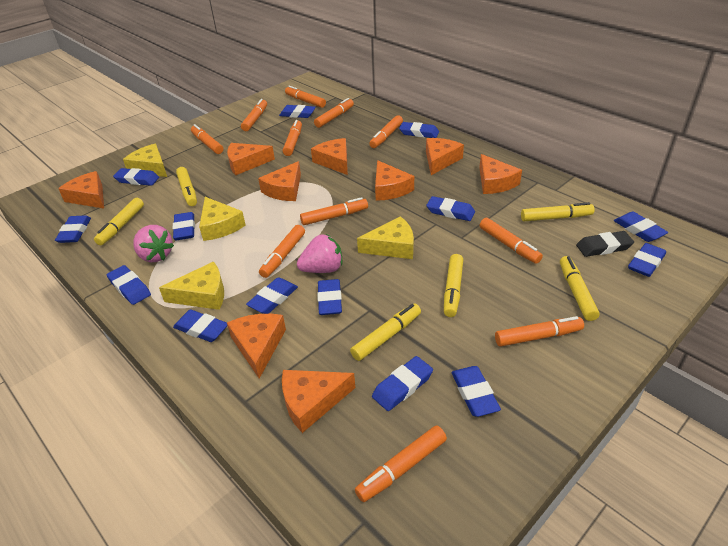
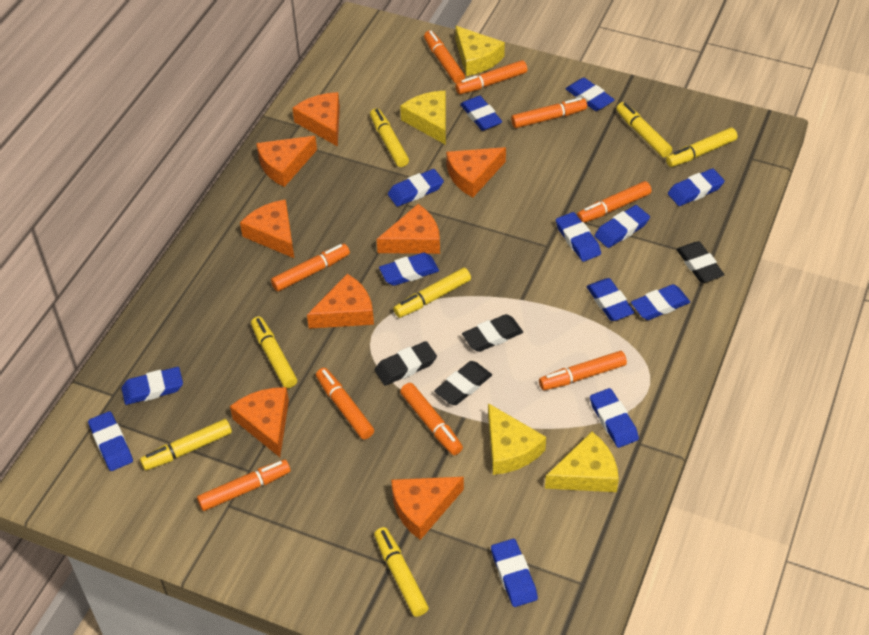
black eraser: [576,231,634,257] = 1 -> [375,341,437,386] [434,361,492,405] [462,314,523,352] [676,241,724,283] = 4
blue eraser: [55,215,91,243] [107,265,151,305] [113,168,159,186] [173,212,195,240] [173,310,227,342] [246,277,298,314] [279,105,316,118] [317,279,342,315] [372,356,433,411] [399,122,439,138] [426,196,475,221] [451,366,501,417] [614,211,668,242] [628,243,666,277] = 14 -> [88,411,133,471] [121,367,183,405] [379,253,439,286] [388,169,444,207] [460,96,502,131] [491,539,538,607] [556,212,601,262] [565,78,615,111] [586,278,635,321] [590,388,639,448] [595,205,650,248] [631,284,690,320] [668,168,725,206] = 13
orange cheese: [58,171,104,209] [227,143,275,175] [227,314,286,379] [258,161,301,201] [282,370,355,433] [311,138,348,175] [375,160,414,201] [426,138,464,175] [479,154,522,194] = 9 -> [230,387,289,457] [240,199,294,258] [256,136,317,187] [292,92,340,147] [307,274,374,329] [377,204,440,254] [391,477,464,540] [446,147,506,197] = 8
orange marker: [191,124,223,154] [241,99,267,131] [259,225,305,278] [283,120,302,156] [285,86,326,108] [300,197,368,225] [314,98,354,128] [355,425,447,502] [369,115,403,148] [480,218,543,264] [495,316,584,347] = 11 -> [197,459,291,511] [271,244,350,292] [316,368,374,440] [400,383,463,455] [424,31,465,83] [455,60,527,94] [511,97,587,128] [539,351,627,390] [577,181,652,223] = 9
pink strawberry: [133,225,174,262] [297,234,343,273] = 2 -> none = 0
yellow marker: [94,198,144,245] [176,167,197,206] [350,304,421,361] [444,254,463,317] [521,202,595,221] [560,256,600,321] = 6 -> [140,419,232,470] [251,317,297,388] [370,108,409,167] [374,527,429,617] [393,268,471,318] [616,102,672,158] [666,128,737,167] = 7

